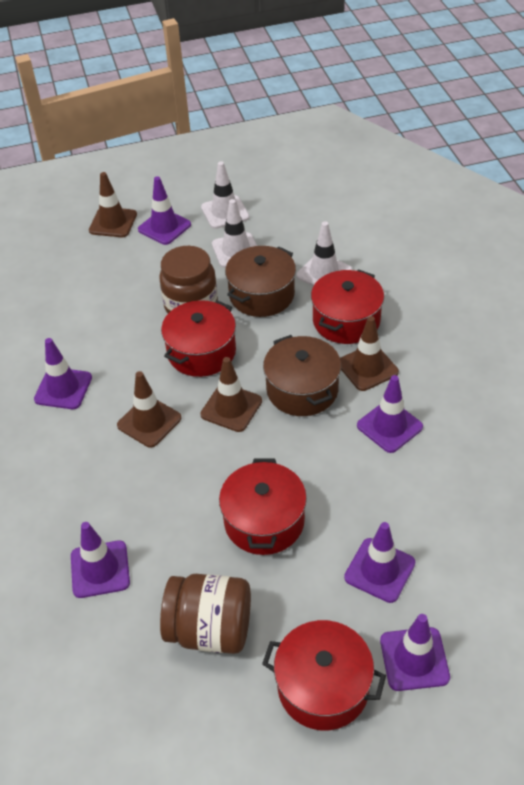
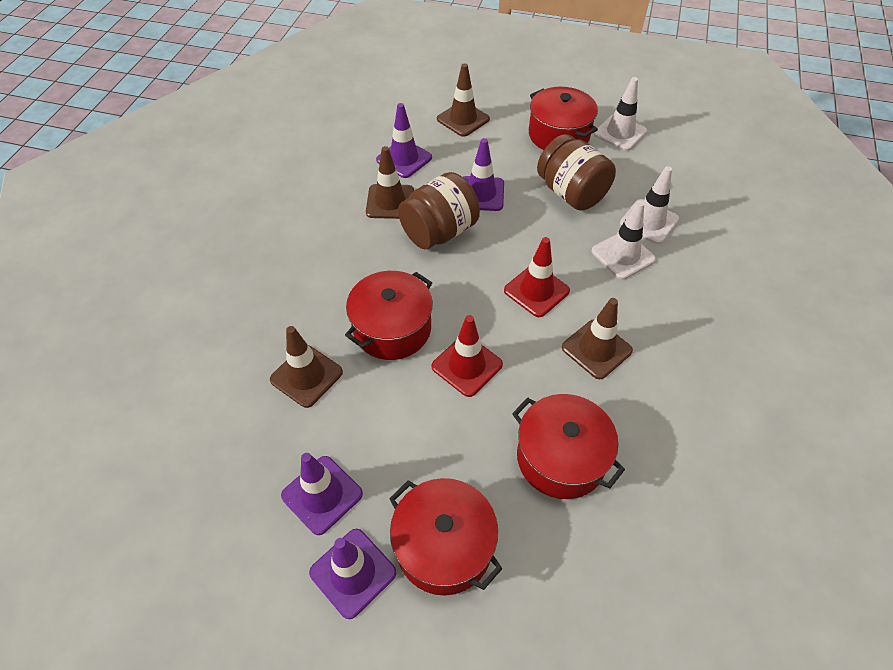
brown pot: [225,246,296,317] [263,335,341,416] = 2 -> none = 0
purple traffic cone: [34,338,92,409] [71,522,130,598] [138,176,191,245] [344,522,415,603] [357,375,423,453] [380,614,450,691] = 6 -> [281,453,363,535] [309,529,396,619] [376,103,432,178] [463,138,504,211] = 4
red traffic cone: none = 0 -> [431,315,503,397] [504,237,570,317] = 2

